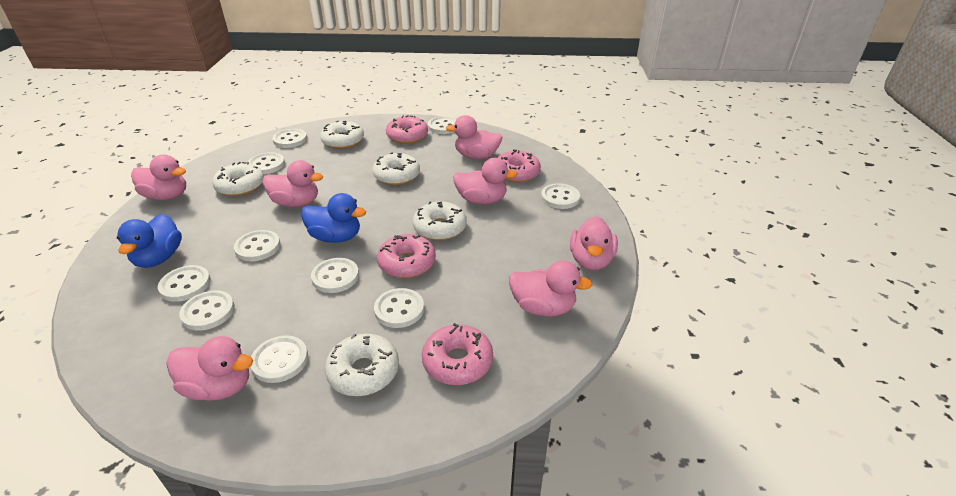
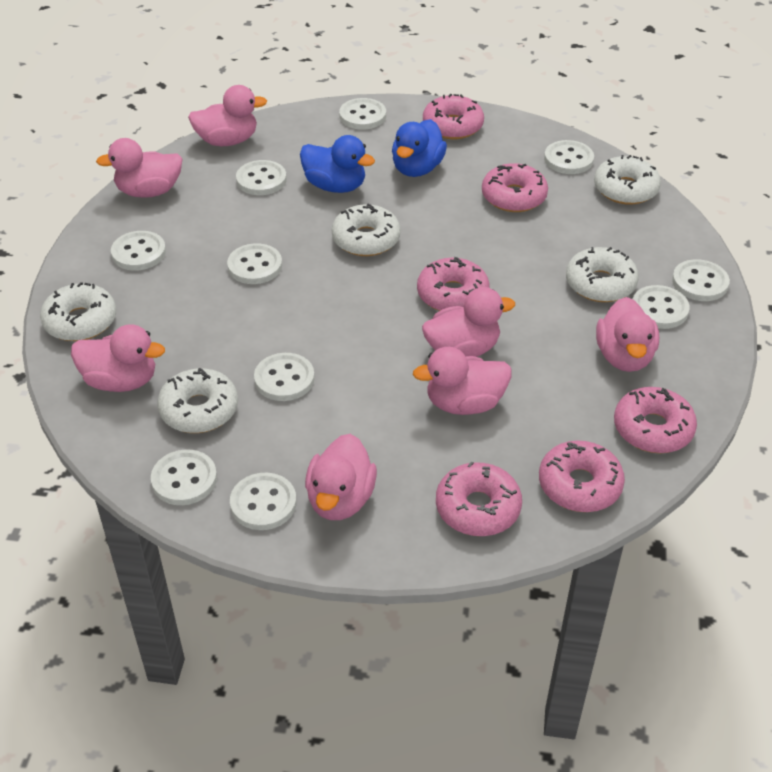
pink donut: [377,234,436,278] [386,115,428,144] [422,323,493,385] [497,149,541,182] = 4 -> [417,257,490,311] [423,94,484,139] [436,462,522,536] [482,163,548,212] [539,441,625,512] [614,387,697,453] = 6

